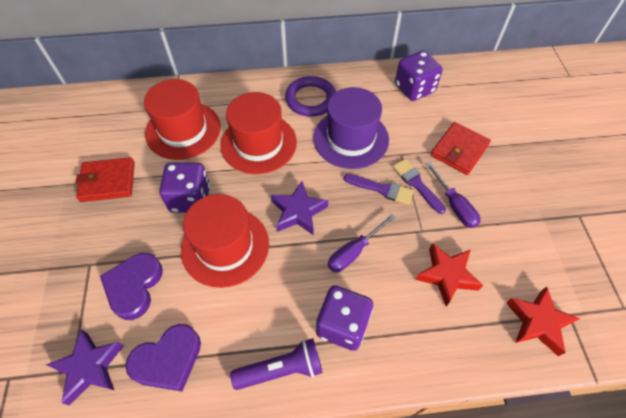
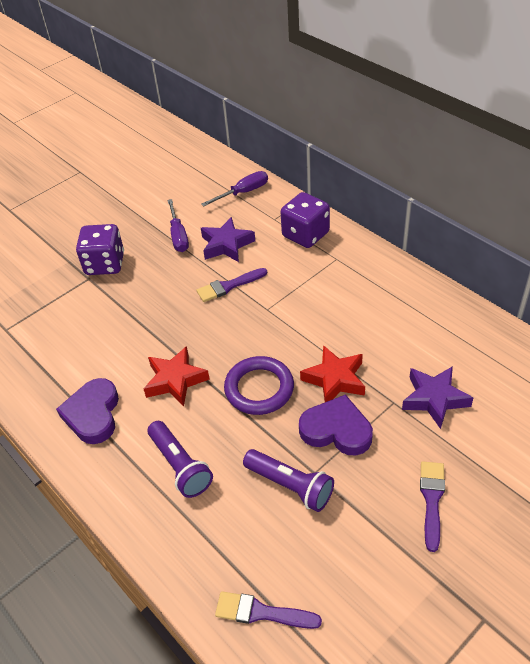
purple brush: [344,174,414,205] [393,159,446,214] = 2 -> [196,268,267,302] [215,591,322,629] [420,461,445,552] = 3
purple dice: [159,163,210,213] [316,285,373,351] [395,51,443,101] = 3 -> [76,224,124,275] [280,192,330,248] = 2
purple flashlight: [230,338,323,390] = 1 -> [148,421,213,498] [243,449,334,512] = 2
purple hat: [313,87,389,169] = 1 -> none = 0
red hat: [144,79,221,160] [181,194,269,288] [220,92,297,174] = 3 -> none = 0
red wallet: [76,157,135,202] [431,122,491,175] = 2 -> none = 0

